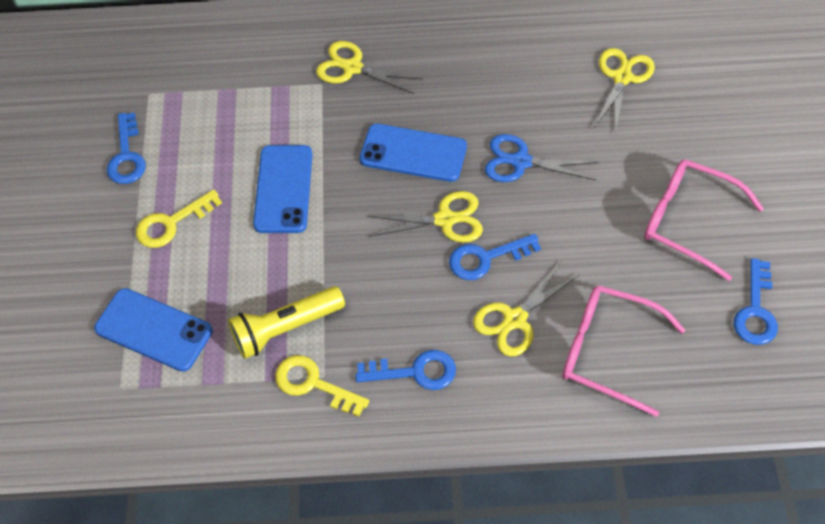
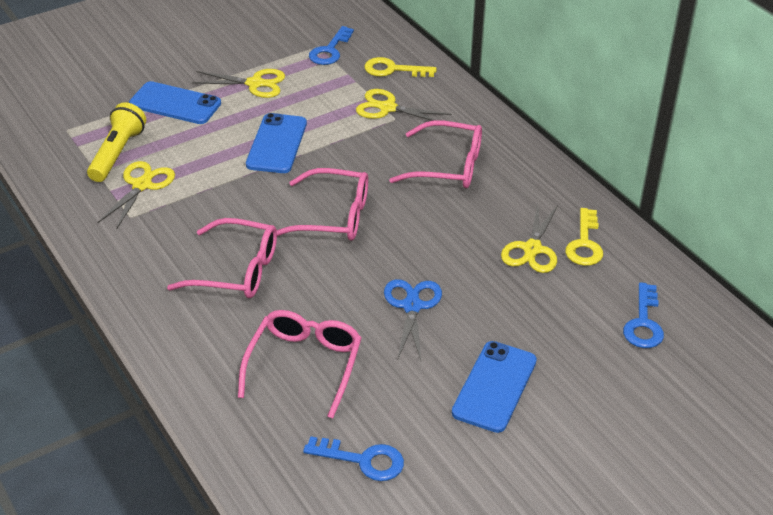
blue key: [107,113,146,184] [355,350,456,390] [449,234,541,280] [734,258,778,345] = 4 -> [303,436,404,481] [309,26,354,65] [623,282,664,348] = 3
pink glasses: [562,285,685,417] [644,160,764,281] = 2 -> [167,218,277,298] [238,310,362,419] [277,168,368,241] [389,120,482,188] = 4

